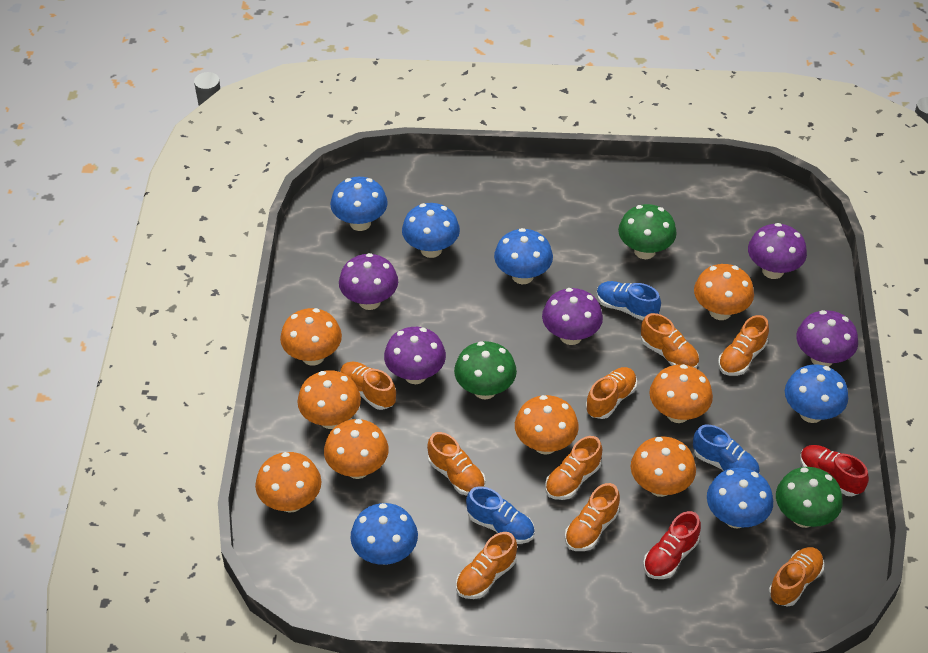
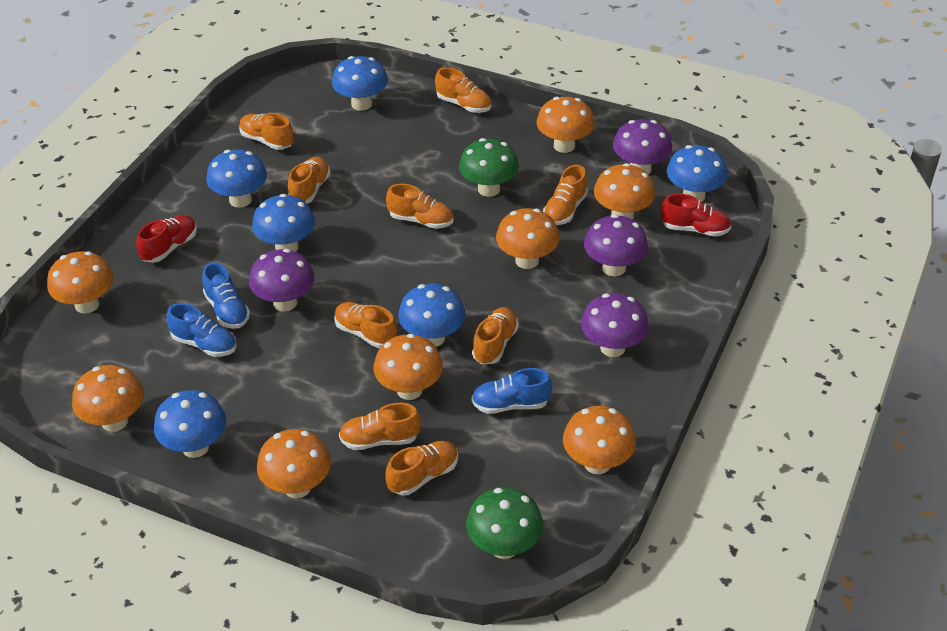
green mushroom: [454,341,517,399] [618,204,677,259] [776,467,843,528] = 3 -> [459,138,519,197] [466,487,543,559] = 2
purple mushroom: [339,253,398,310] [384,327,446,384] [542,288,603,345] [748,223,807,279] [796,310,858,367] = 5 -> [249,249,314,312] [581,293,649,357] [584,214,648,277] [613,119,672,174] = 4

